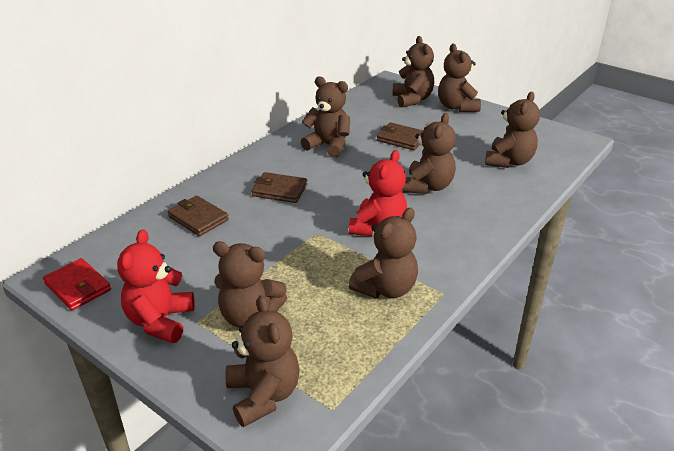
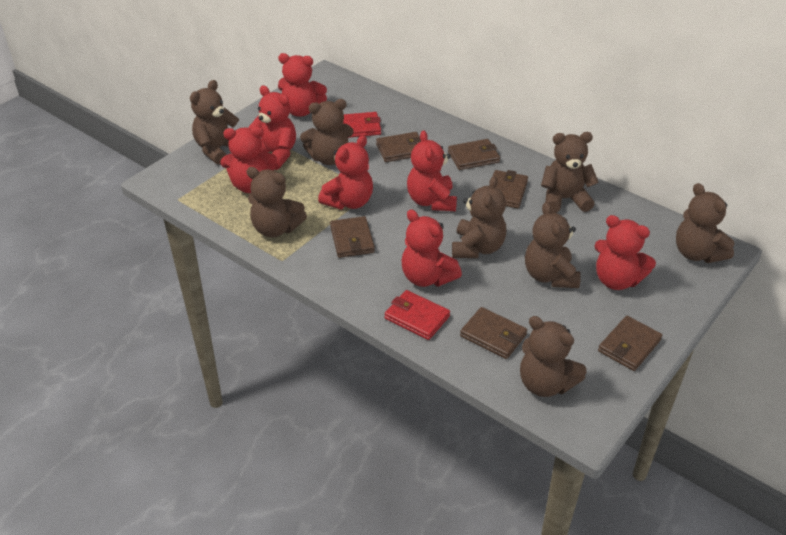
brown wallet: [168,196,229,236] [252,172,307,203] [377,122,424,150] = 3 -> [330,216,375,258] [376,132,421,162] [448,139,500,170] [460,307,527,359] [493,170,528,208] [598,316,662,371] = 6
red teddy bear: [117,229,195,343] [349,150,407,236] = 2 -> [220,127,277,193] [248,86,296,170] [278,53,327,117] [318,135,373,210] [401,209,462,287] [407,131,457,211] [594,215,656,290] = 7
red wallet: [43,258,111,310] = 1 -> [343,112,381,138] [384,290,450,340] = 2

